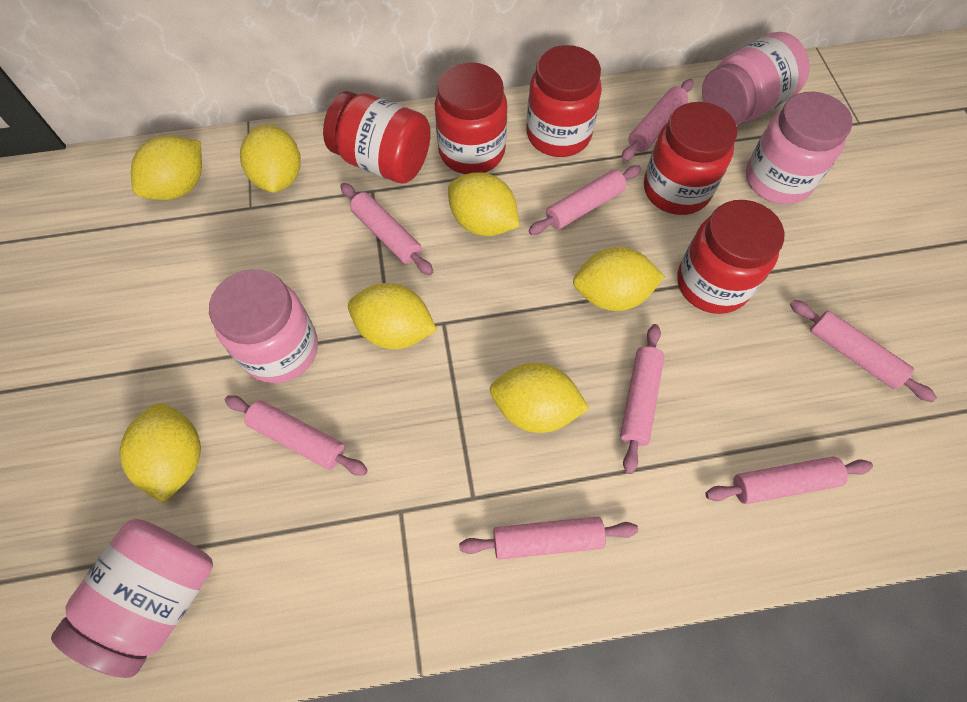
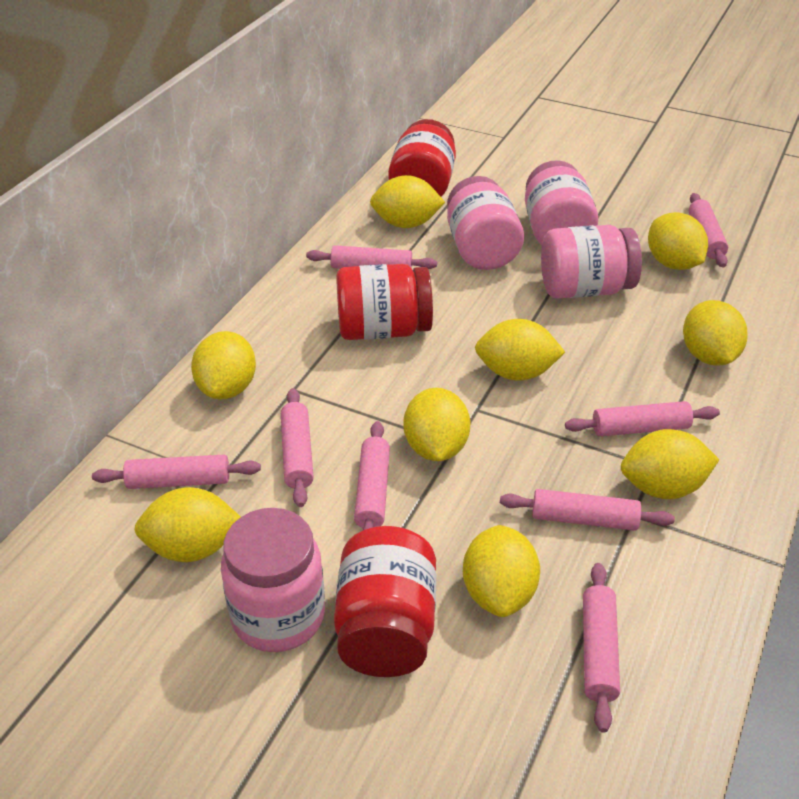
red jar: [323,91,431,184] [435,62,507,174] [526,45,602,157] [644,102,737,215] [678,200,784,314] = 5 -> [334,526,436,677] [336,264,433,340] [388,119,456,196] = 3
yellow lemon: [119,403,201,503] [131,136,202,200] [240,125,301,193] [348,283,437,349] [448,172,520,236] [490,363,589,433] [573,247,665,311] = 7 -> [134,487,241,562] [191,331,256,399] [370,175,445,228] [403,388,470,461] [463,525,540,617] [475,319,565,380] [621,429,719,499] [648,212,708,270] [683,300,748,366] = 9

